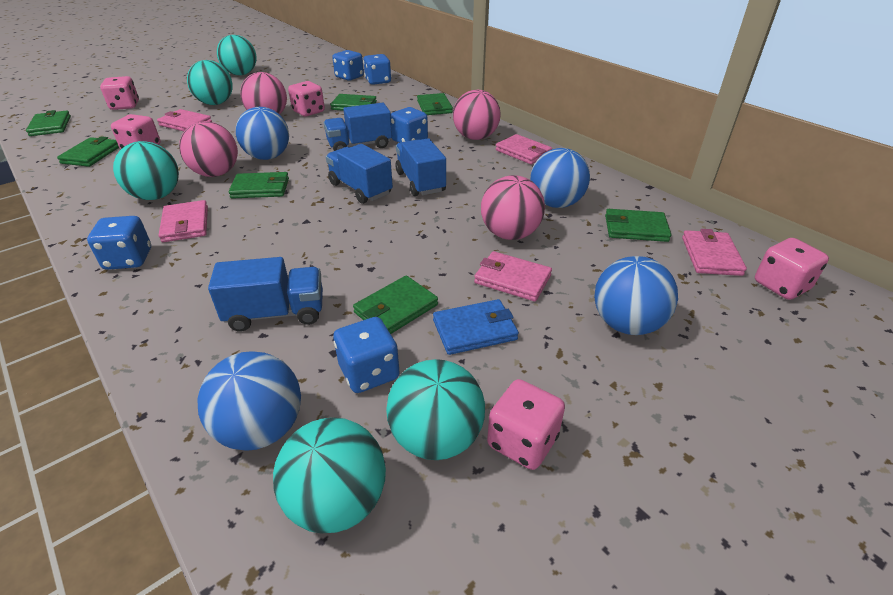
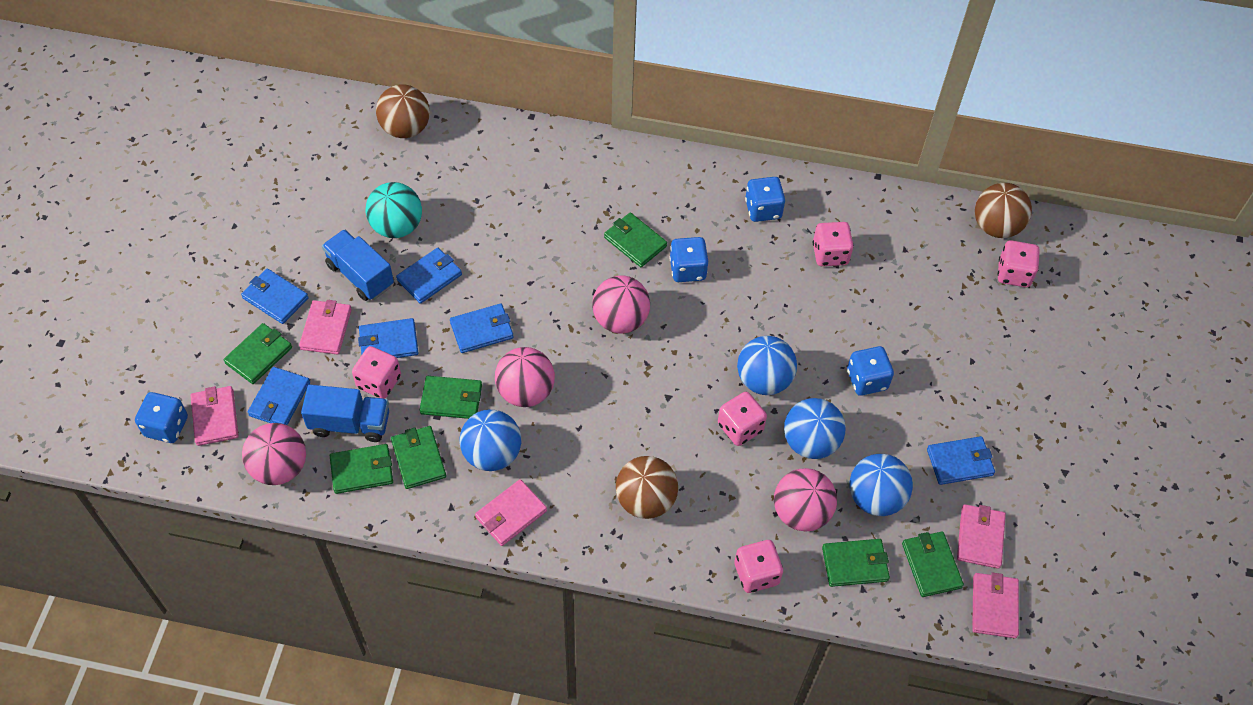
blue dice: [87,216,151,270] [332,50,364,81] [333,317,400,393] [363,54,391,85] [391,107,428,143] = 5 -> [135,392,188,443] [670,237,708,282] [745,177,785,222] [847,346,894,396] = 4
blue truck: [208,257,323,332] [324,103,392,151] [326,144,393,204] [395,138,446,196] = 4 -> [301,385,389,442] [322,229,394,301] = 2
blue wallet: [433,299,519,355] = 1 -> [241,269,309,324] [248,367,310,425] [358,318,418,358] [396,248,462,304] [450,304,514,353] [927,436,995,485] = 6
brown ball: none = 0 -> [376,84,430,138] [616,456,678,519] [975,183,1032,238] = 3
turquoise ball: [113,141,179,200] [187,60,233,105] [217,35,257,76] [273,417,386,534] [386,359,485,460] = 5 -> [366,182,422,238] = 1

